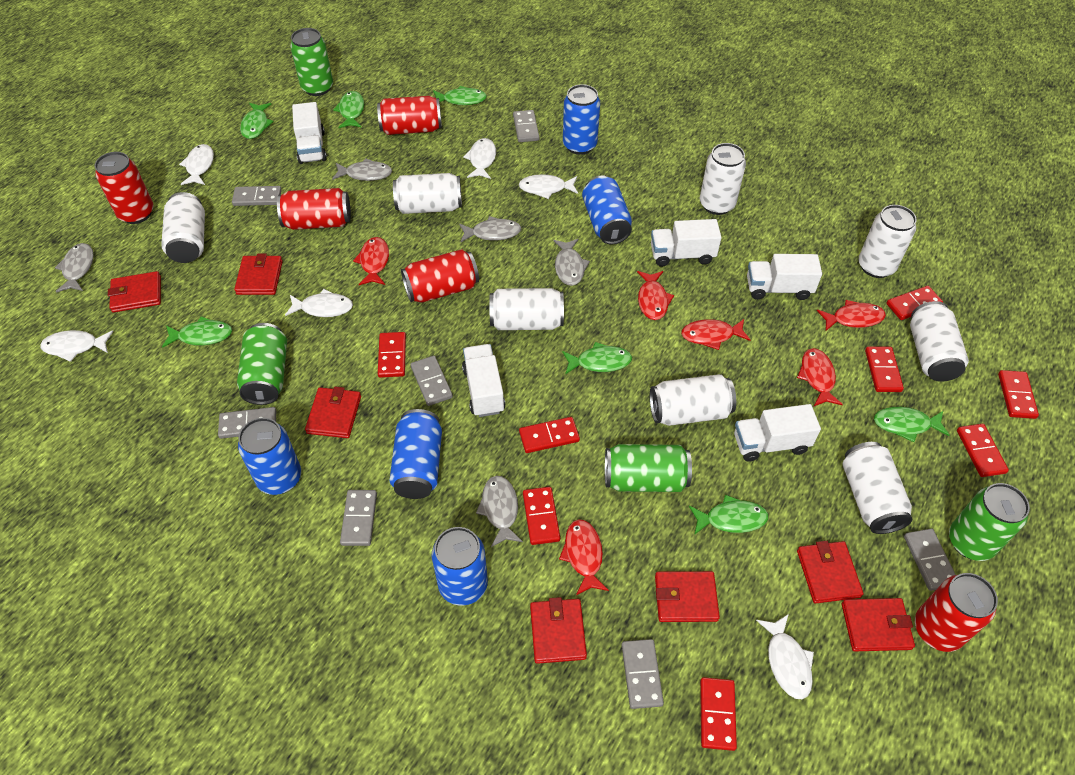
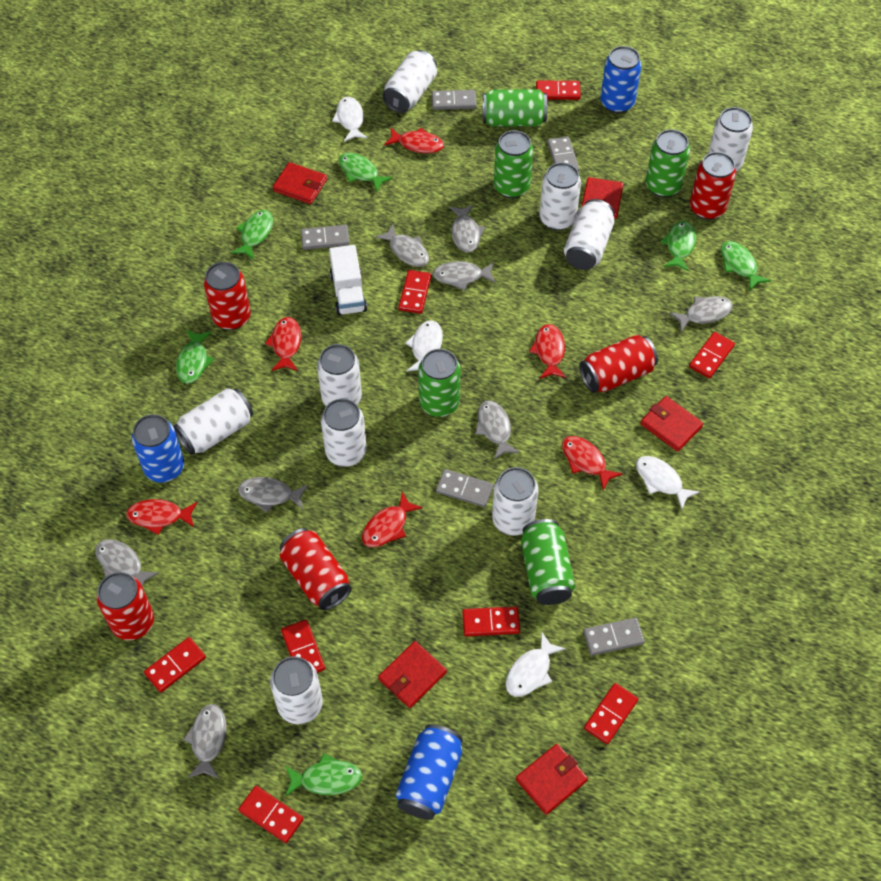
blue can: [238,418,301,495] [389,409,442,499] [432,527,488,606] [563,84,600,155] [582,176,632,244] = 5 -> [132,414,184,483] [396,724,463,820] [600,46,642,113] = 3
green can: [237,323,287,405] [290,28,333,96] [605,444,692,492] [949,483,1030,561] = 4 -> [418,349,461,417] [483,89,547,127] [494,130,533,198] [521,519,575,605] [646,129,690,197] = 5
green fish: [162,316,232,348] [240,103,274,139] [333,91,364,128] [433,86,487,105] [562,342,632,374] [689,495,769,535] [874,407,950,442] = 7 -> [176,330,214,384] [231,210,273,259] [285,753,362,797] [338,153,393,192] [660,221,696,272] [721,241,771,291] = 6
grey domino: [218,407,276,439] [232,186,282,206] [340,490,377,546] [410,356,453,406] [513,110,539,142] [622,639,664,709] [904,529,956,591] = 7 -> [301,225,350,250] [432,90,477,110] [436,469,493,507] [547,136,579,172] [583,618,645,656] = 5
grey fish: [55,243,93,293] [332,158,392,181] [459,216,521,242] [476,476,523,547] [553,239,590,286] = 5 -> [95,539,159,586] [183,704,227,779] [238,477,309,513] [375,224,429,267] [433,261,496,290] [449,204,485,253] [475,401,520,459] [669,296,733,332] = 8
red wallet: [108,271,161,313] [234,253,283,295] [305,387,361,438] [530,597,587,664] [655,571,720,622] [797,541,863,604] [842,598,915,652] = 7 -> [273,162,327,204] [378,641,447,708] [516,744,588,815] [581,177,624,219] [641,396,703,452] = 5
white can: [161,192,205,263] [393,173,462,214] [489,288,564,330] [650,374,736,426] [700,143,746,215] [842,442,913,534] [858,205,917,278] [910,301,969,382] = 8 -> [173,388,253,455] [270,656,323,725] [317,344,362,406] [321,399,366,467] [382,50,437,113] [492,467,538,535] [539,162,581,230] [564,199,615,270] [708,107,753,172] = 9
white fish: [40,330,114,362] [179,144,214,185] [285,289,353,317] [463,138,496,179] [519,174,578,199] [756,614,814,699] = 6 -> [332,97,368,142] [405,320,443,372] [506,632,566,697] [636,456,700,509] = 4
white truck: [292,102,327,164] [462,344,506,417] [651,219,722,267] [734,404,821,462] [747,254,822,300] = 5 -> [329,245,367,315] = 1

